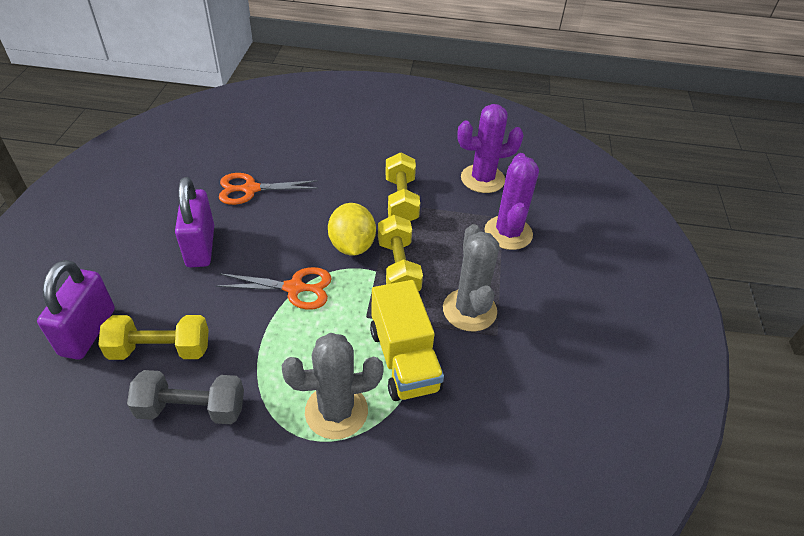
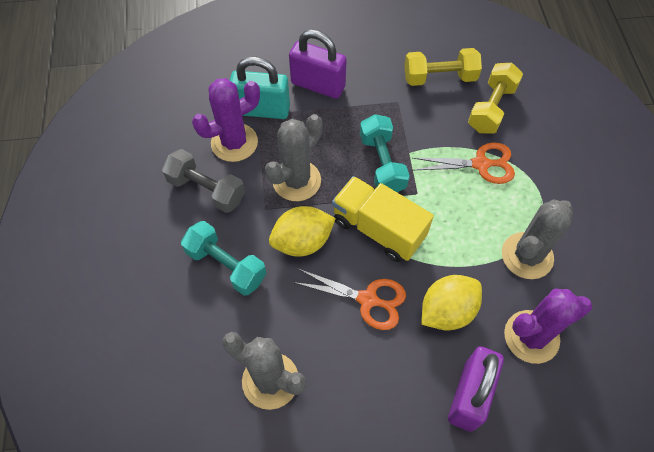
grey cactus: [282,333,384,439] [443,224,499,331] = 2 -> [222,332,306,410] [265,114,323,201] [502,199,573,279] = 3
turquoise dumbbell: none = 0 -> [181,221,267,296] [360,114,410,192] = 2
turquoise padlock: none = 0 -> [230,56,290,119] = 1
yellow dumbbell: [98,315,209,360] [378,215,423,291] [385,152,420,221] = 3 -> [404,48,482,86] [468,63,523,134] = 2
yellow lemon: [328,203,376,256] = 1 -> [269,206,336,257] [422,275,482,331] = 2

